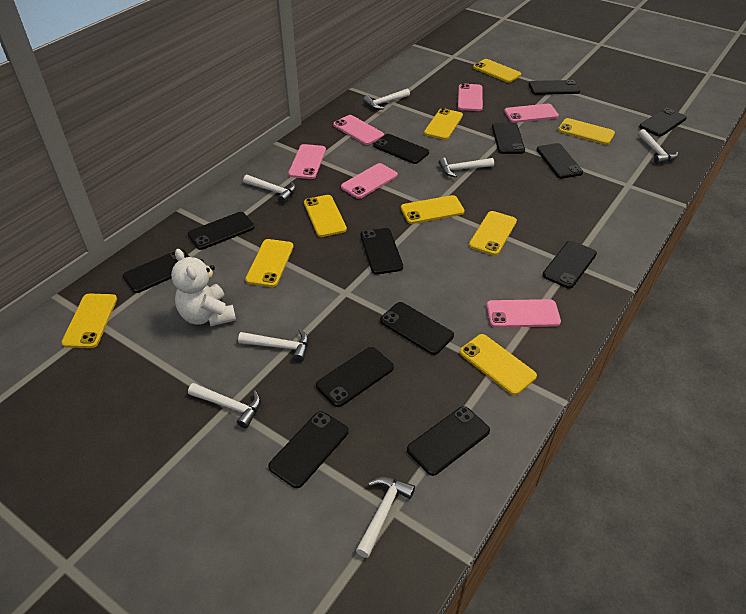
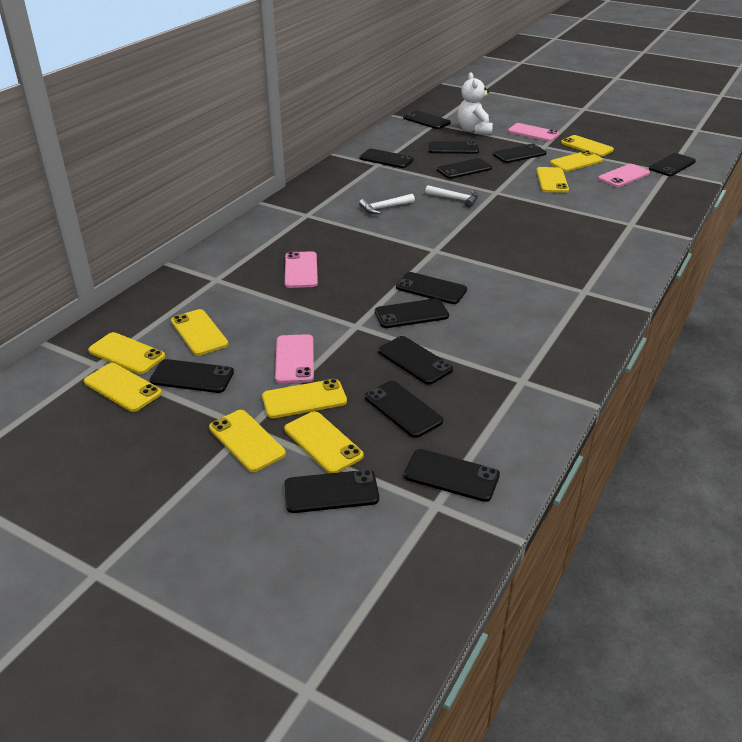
pink phone: [288,144,326,179] [333,115,384,145] [341,163,398,199] [458,83,483,111] [486,299,561,328] [504,104,559,123] = 6 -> [275,334,314,383] [285,251,318,288] [508,123,559,141] [598,164,650,187] = 4
white hammer: [188,383,261,428] [238,329,309,362] [243,175,296,203] [356,477,415,558] [363,88,410,110] [439,158,494,177] [638,129,678,164] = 7 -> [359,194,415,214] [425,185,478,208] = 2

